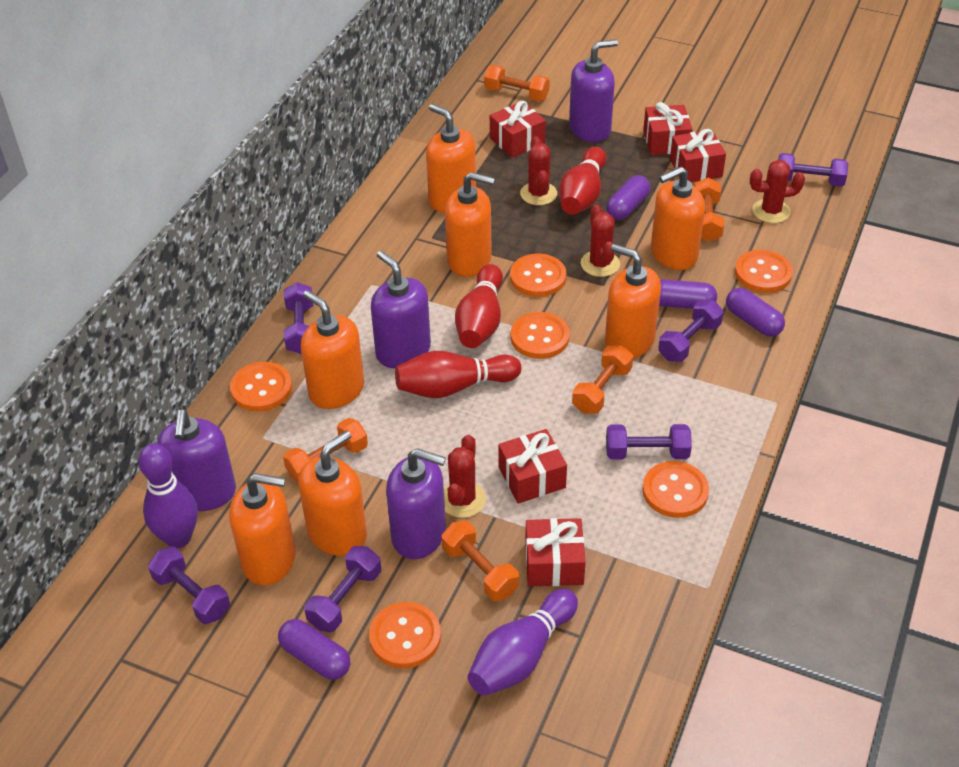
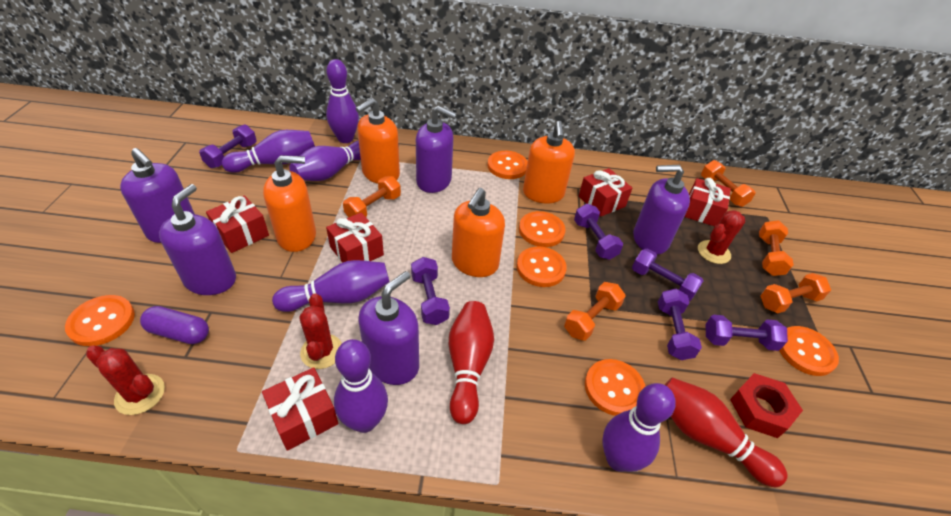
orange soap dispenser: [229,473,296,585] [298,430,367,556] [301,290,364,409] [426,104,476,213] [445,172,495,277] [605,244,661,358] [651,166,705,270] = 7 -> [263,155,316,252] [356,98,400,184] [452,188,505,277] [523,121,575,203] = 4
purple bowling pin: [138,443,198,548] [468,589,578,696] = 2 -> [222,130,315,173] [272,260,390,312] [289,141,361,181] [326,59,359,143] [334,339,388,433] [602,383,676,472] = 6
purple capsule: [278,619,350,680] [606,175,650,220] [659,279,717,309] [726,288,785,337] = 4 -> [140,306,209,344] = 1
purple soap dispenser: [157,409,236,511] [371,251,431,368] [386,448,446,559] [569,39,618,142] = 4 -> [120,148,195,243] [159,184,236,295] [358,271,419,385] [416,106,457,193] [633,165,690,255] = 5
red bowling pin: [395,351,521,398] [455,264,503,348] [559,147,607,215] = 3 -> [449,301,494,424] [665,377,788,487] = 2
red cactus: [444,435,486,518] [520,136,557,205] [581,205,620,277] [750,160,805,223] = 4 -> [86,345,165,415] [299,293,342,369] [698,210,746,264] = 3
red nut: none = 0 -> [730,373,803,438] = 1

